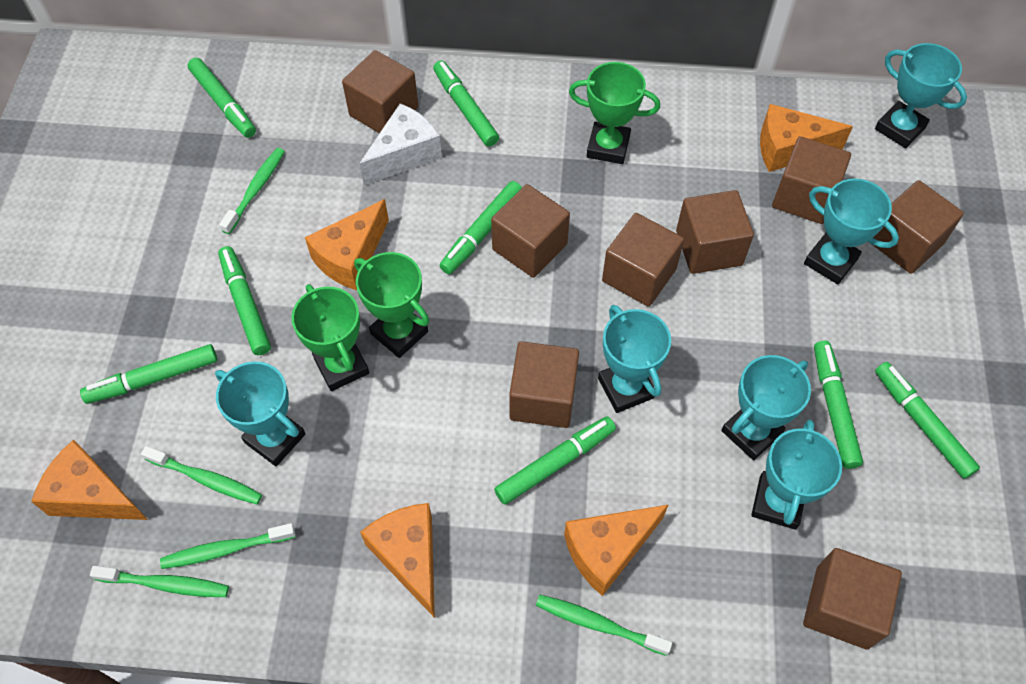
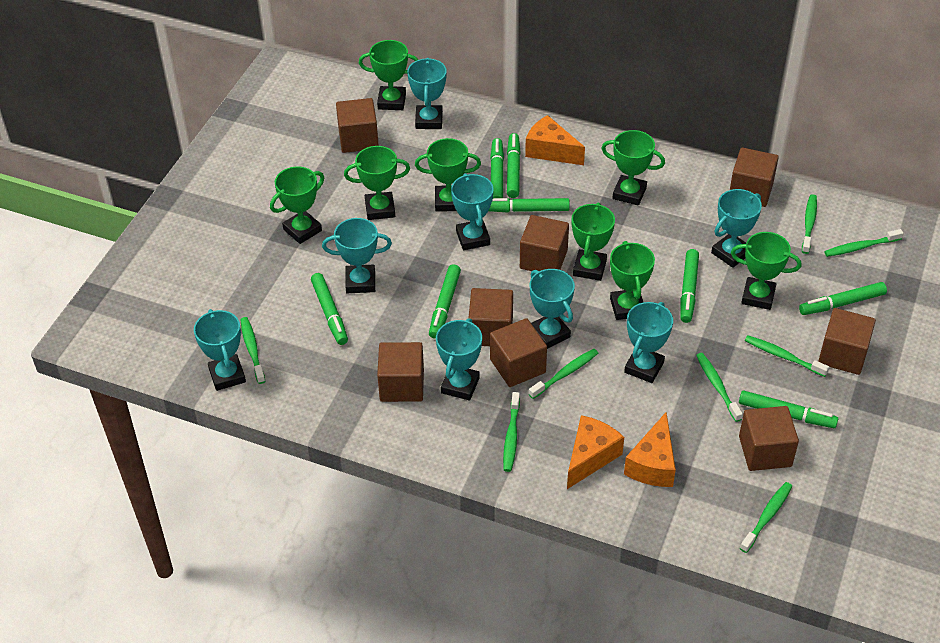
green toothbrush: [90,566,229,597] [141,446,262,504] [160,523,296,569] [219,148,285,234] [536,595,672,656] = 5 -> [240,317,265,384] [503,392,520,472] [529,349,598,399] [696,353,743,422] [740,482,792,553] [745,335,829,377] [802,194,817,254] [824,229,903,257] = 8
green trophy: [291,284,369,391] [354,252,429,358] [569,62,660,164] = 3 -> [270,166,324,244] [344,146,410,220] [359,40,418,110] [415,138,481,212] [572,203,615,281] [601,130,665,206] [610,241,655,320] [731,232,801,310] = 8
orange cheese: [31,440,148,520] [305,199,389,290] [360,503,435,618] [564,505,668,596] [760,104,853,172] = 5 -> [525,115,585,165] [567,415,624,489] [624,412,676,487] = 3
turquoise trophy: [215,361,305,466] [598,305,671,413] [721,355,811,460] [751,420,842,530] [804,179,899,284] [875,43,967,148] = 6 -> [194,309,246,391] [322,218,392,293] [407,58,447,129] [436,318,482,401] [451,173,494,250] [529,269,575,349] [624,302,673,383] [711,189,762,268] = 8
white cheese: [359,103,442,185] = 1 -> none = 0

